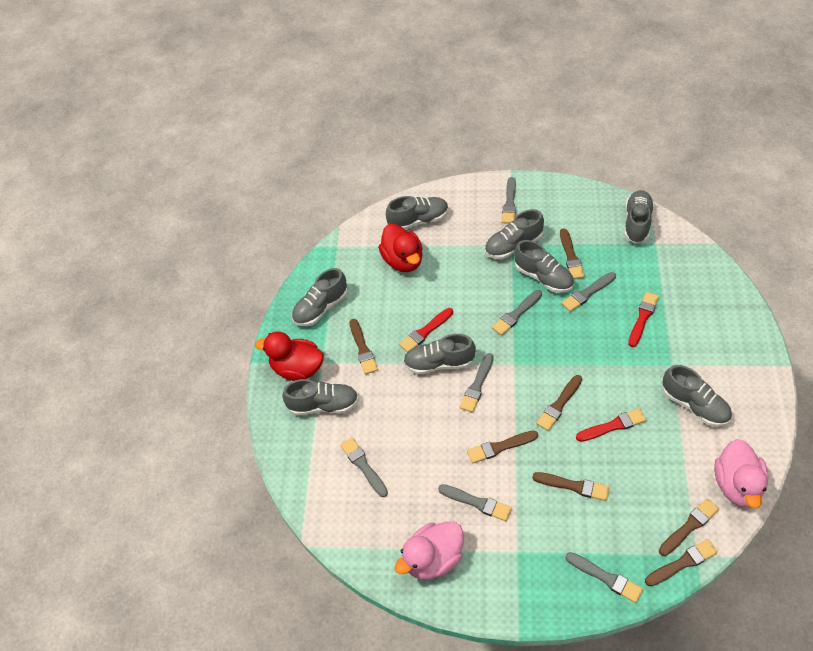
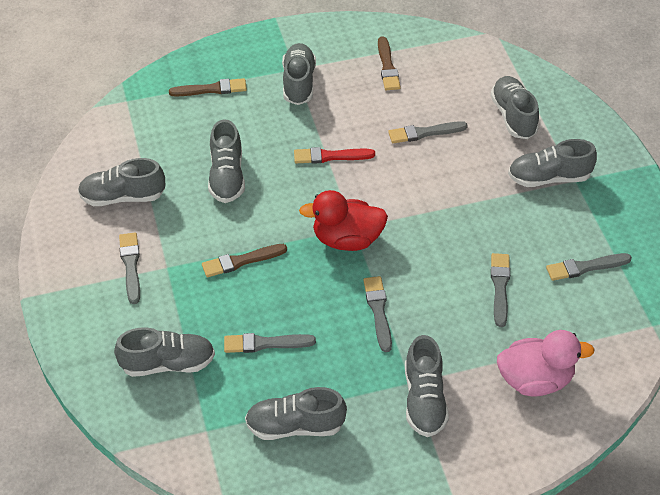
brown brush: [350,319,378,375] [467,430,538,463] [533,472,610,501] [536,375,582,431] [560,228,585,279] [645,539,718,586] [659,498,719,556] = 7 -> [169,78,247,96] [202,244,287,277] [378,36,401,90] = 3
grey brush: [340,437,388,497] [438,484,512,521] [460,353,494,413] [492,290,542,336] [502,177,516,224] [561,272,616,312] [566,552,643,603] = 7 -> [119,232,140,304] [224,333,316,353] [363,276,392,352] [388,121,468,143] [491,253,510,327] [546,253,632,281] = 6
pink duck: [394,521,464,580] [714,439,769,509] = 2 -> [497,330,595,396] = 1
red brush: [399,308,453,352] [576,408,646,442] [628,292,659,347] = 3 -> [294,147,375,164] = 1
red duck: [255,331,324,381] [378,223,423,272] = 2 -> [299,190,388,251] = 1

